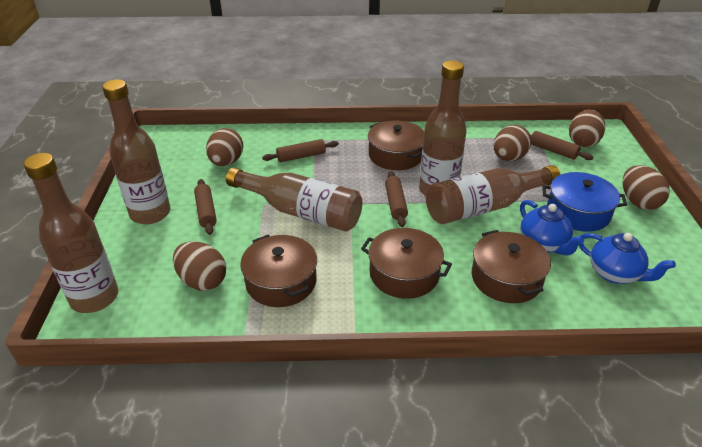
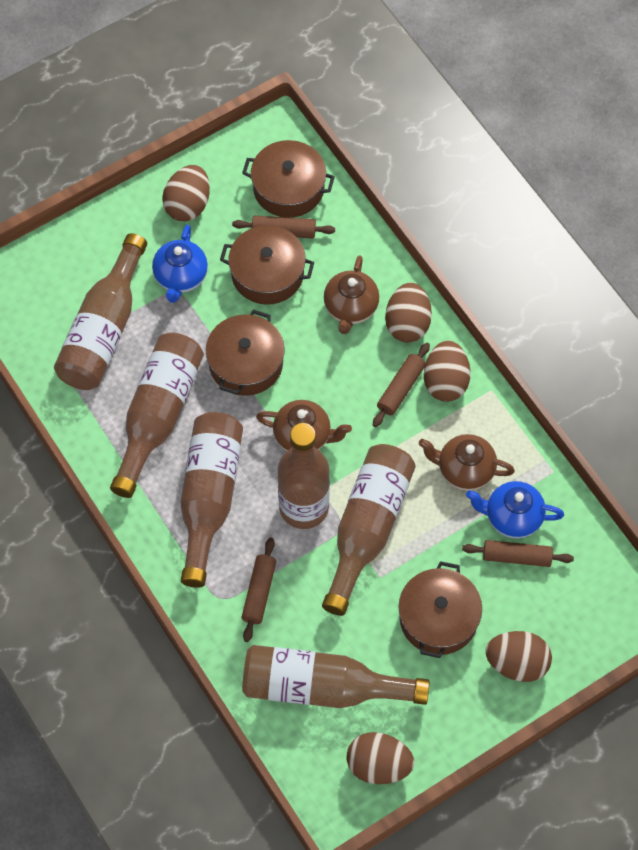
blue pot: [542,172,627,232] = 1 -> none = 0
brown bottle: [23,153,118,313] [102,79,171,224] [226,168,362,231] [419,60,467,196] [426,165,560,224] = 5 -> [54,233,147,390] [110,332,204,498] [180,412,243,588] [242,645,430,708] [278,423,330,529] [322,444,416,616] = 6
brown teapot: none = 0 -> [256,400,352,451] [324,255,379,334] [419,434,515,491] = 3

